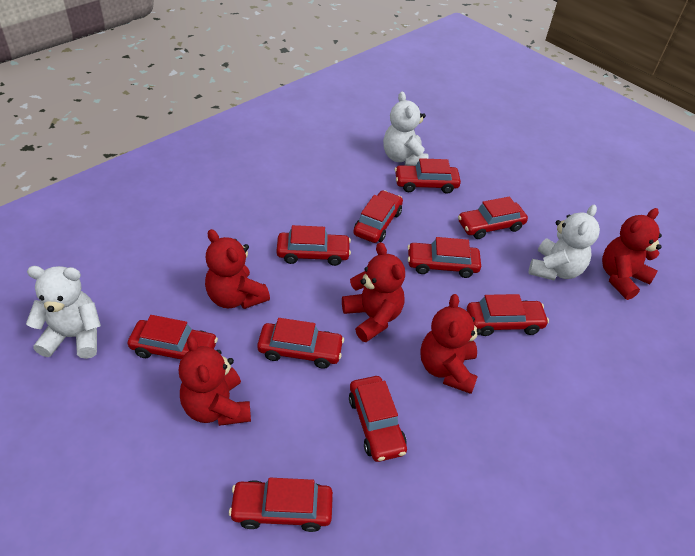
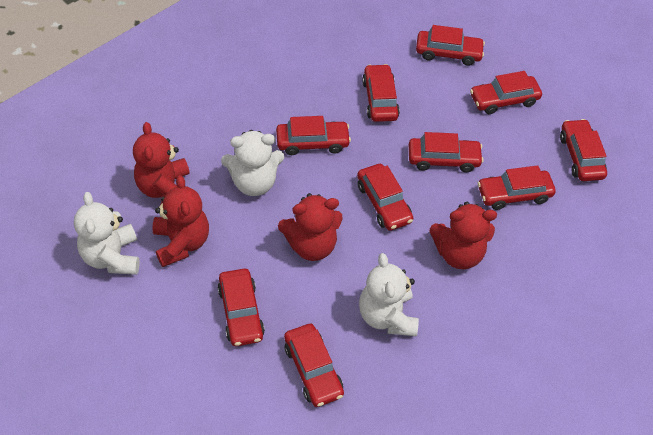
red teddy bear: [179,336,251,426] [205,229,270,309] [342,242,405,342] [420,294,482,394] [602,208,662,300] = 5 -> [133,122,190,202] [153,175,209,267] [278,193,343,261] [430,202,497,269] = 4

